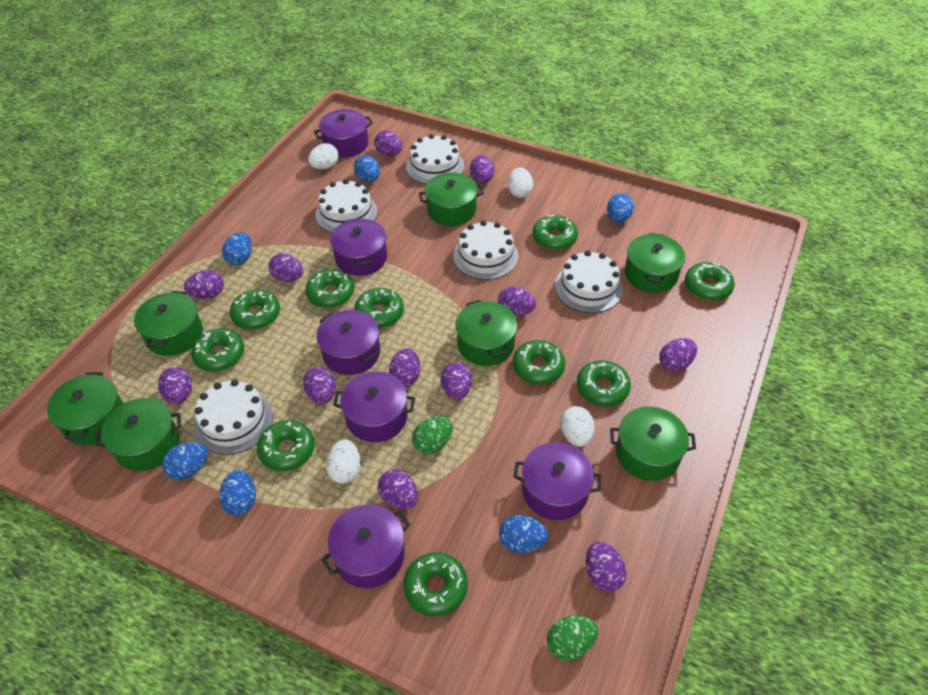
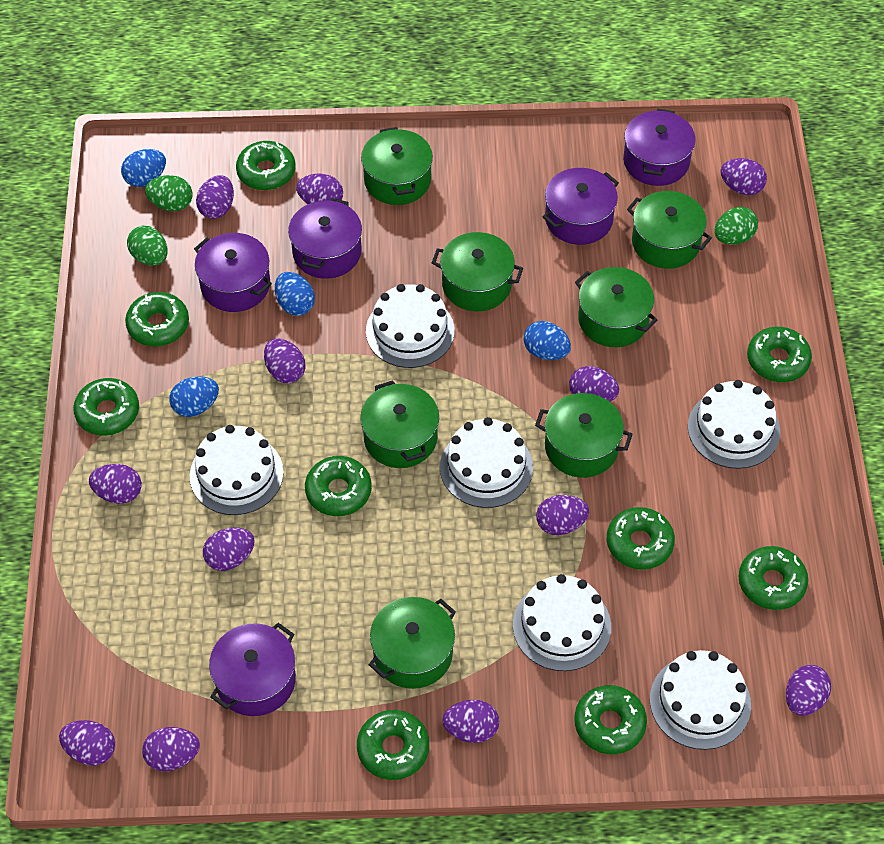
blue egg: [162,442,208,480] [219,470,256,516] [222,232,252,265] [354,155,380,183] [499,515,548,553] [607,193,634,223] = 6 -> [121,149,166,187] [169,376,219,417] [275,272,315,316] [524,321,571,360] = 4
green donut: [191,328,244,372] [230,290,280,330] [257,420,315,471] [305,269,354,308] [354,288,404,328] [403,552,468,616] [513,340,565,385] [532,215,578,250] [577,360,631,406] [685,262,735,301] = 10 -> [73,378,139,436] [125,292,189,347] [236,141,296,190] [305,456,372,516] [357,710,429,780] [574,685,647,754] [607,507,675,570] [738,546,809,610] [747,327,812,382] = 9
green egg: [412,416,453,454] [547,615,598,661] = 2 -> [127,226,168,266] [145,175,193,211] [714,207,758,245] = 3
purple pot: [314,109,373,157] [317,310,380,375] [321,504,410,588] [330,218,387,276] [333,371,415,442] [513,442,602,520] = 6 -> [194,233,272,312] [209,623,296,716] [288,198,362,279] [543,168,619,245] [623,109,696,186] = 5
white cake: [194,379,273,455] [316,179,377,233] [406,134,464,184] [453,220,518,280] [555,251,623,313] = 5 -> [190,425,284,515] [366,284,455,368] [440,417,533,508] [513,574,611,671] [650,650,751,750] [688,380,780,469] = 6
white egg: [308,143,339,169] [326,439,361,484] [508,167,533,198] [561,406,594,447] = 4 -> none = 0

